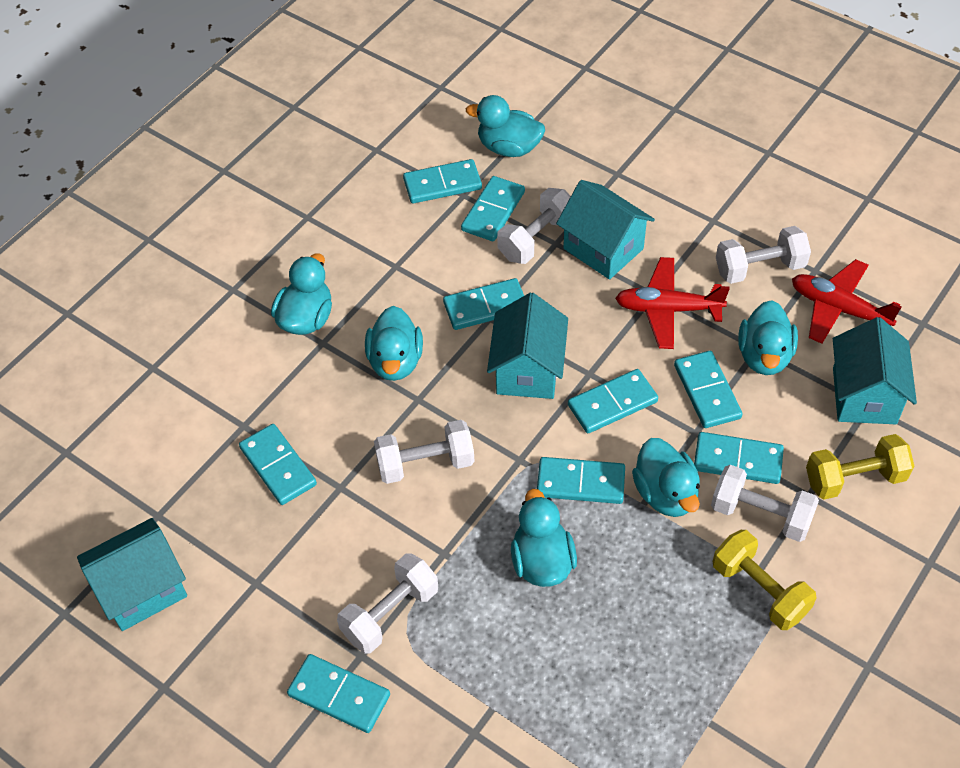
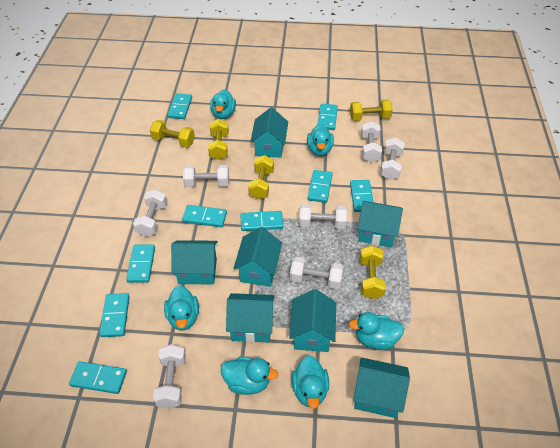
red plane: [615,257,730,349] [792,259,902,344] = 2 -> none = 0
turquoise house: [77,518,187,631] [487,293,568,399] [556,180,655,279] [833,317,917,424] = 4 -> [171,240,218,284] [226,293,274,343] [233,227,282,287] [250,107,288,158] [289,289,336,352] [353,357,410,418] [358,201,403,248] = 7
white dumbbell: [337,553,438,653] [374,420,475,484] [497,188,571,264] [711,465,819,542] [716,226,811,284] = 5 -> [133,189,167,237] [153,344,186,409] [183,165,229,187] [290,257,343,289] [299,204,347,229] [361,121,382,162] [381,138,405,180] = 7
yellow dumbbell: [713,530,816,630] [806,434,914,499] = 2 -> [150,120,195,147] [208,119,229,160] [248,155,274,199] [350,100,393,121] [360,245,386,299] = 5

